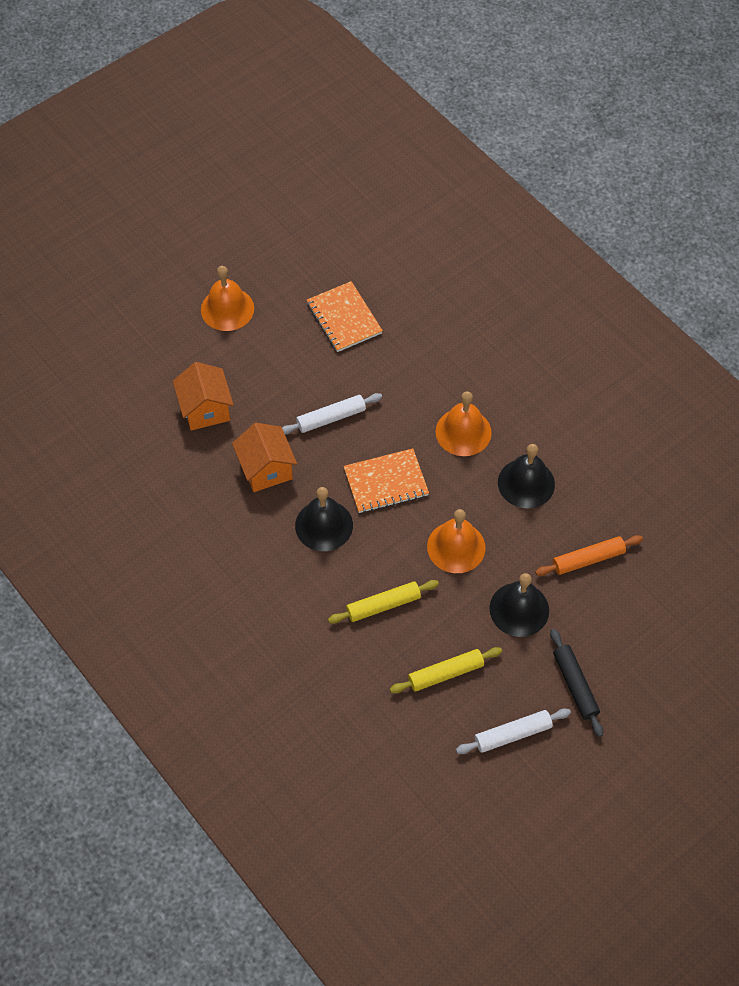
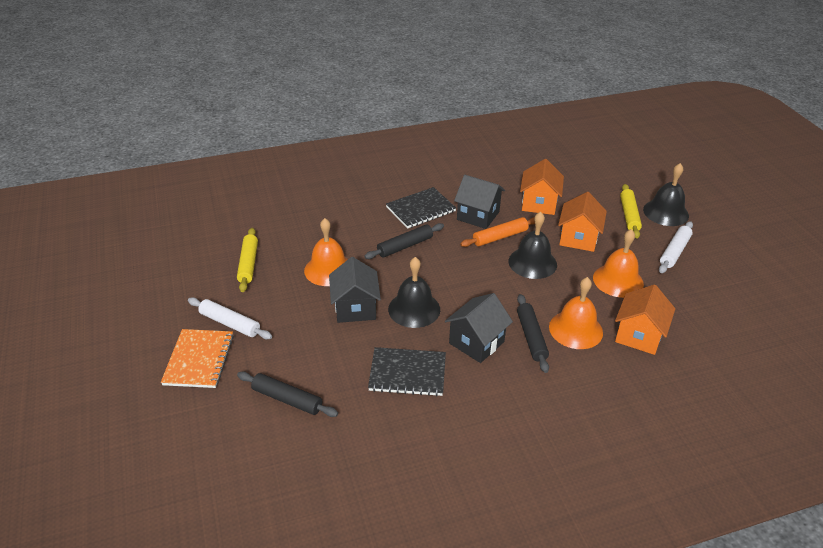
black house: none = 0 -> [329,257,381,323] [445,293,513,363] [454,175,505,229] = 3
black notebook: none = 0 -> [368,347,446,396] [386,187,456,228] = 2
black rolling pin: [550,629,603,737] = 1 -> [237,371,338,417] [364,223,444,259] [517,294,549,373] = 3
orange house: [173,362,233,431] [232,423,297,492] = 2 -> [520,159,564,215] [558,192,607,252] [615,285,675,355] = 3
orange notebook: [307,281,383,352] [344,448,429,513] = 2 -> [161,329,234,388] = 1

